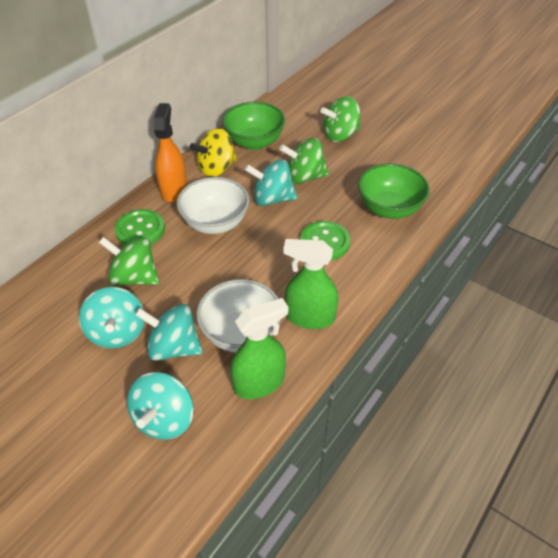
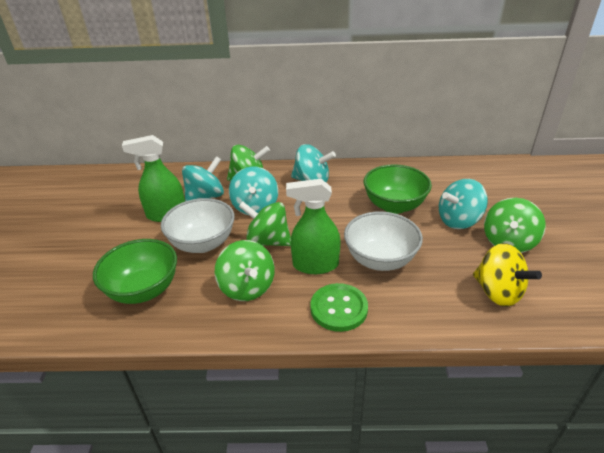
green button: [115,209,165,245] [300,221,350,260] = 2 -> [310,283,368,332] = 1
green spinning top: [99,237,159,286] [279,138,329,184] [320,96,361,142] = 3 -> [215,240,275,301] [227,145,270,181] [238,201,291,246] [484,198,546,253] = 4
orange spray bottle: [154,103,187,202] = 1 -> none = 0

